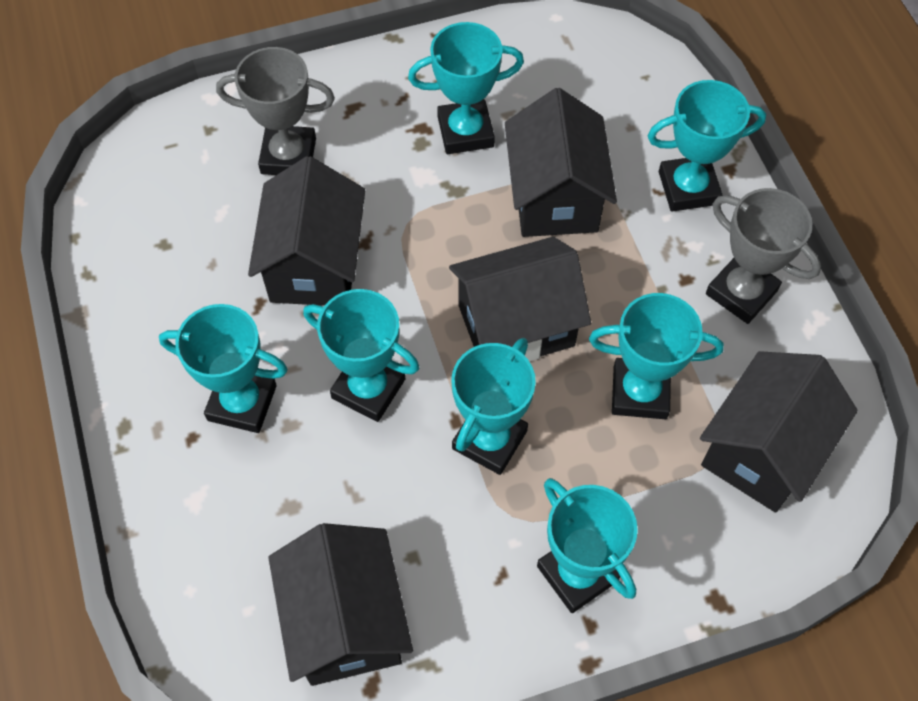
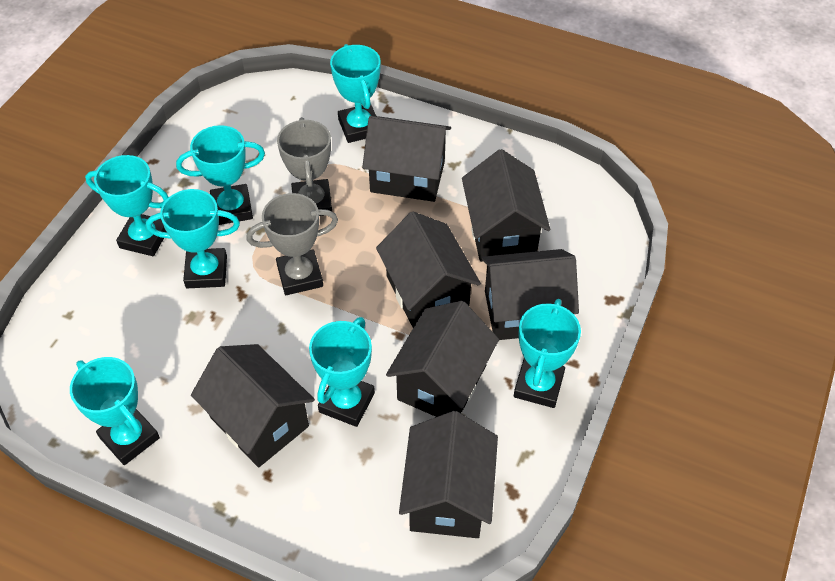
black house: [248,156,365,306] [268,523,413,686] [449,237,591,362] [505,88,617,237] [700,351,858,512] = 5 -> [191,344,315,467] [362,116,451,202] [376,211,481,328] [386,301,499,417] [399,411,498,538] [462,149,550,262] [481,249,579,340] = 7

